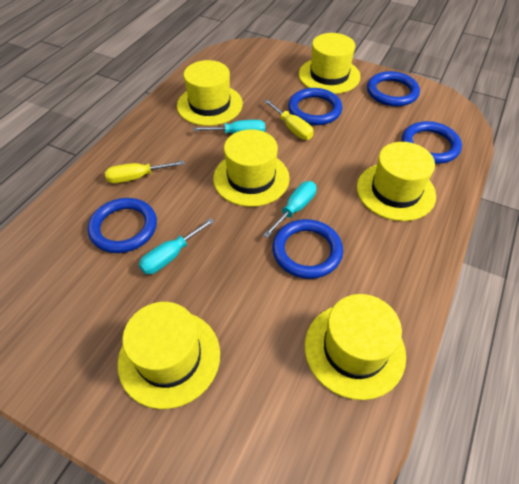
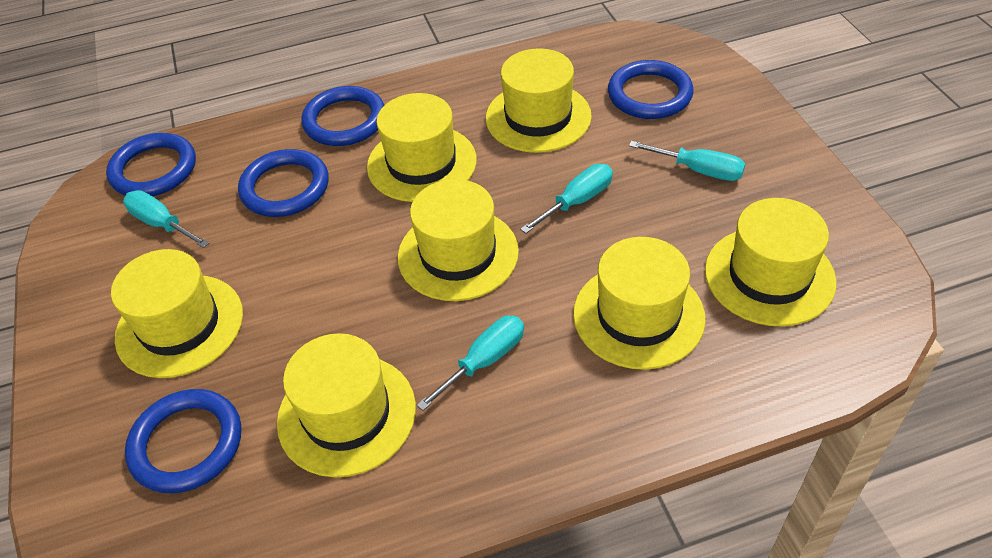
turquoise screwdriver: [139,218,215,274] [193,120,265,134] [263,181,317,238] = 3 -> [123,190,209,248] [416,315,524,411] [520,164,613,234] [629,141,745,181] = 4
yellow hat: [118,302,220,409] [177,60,243,126] [213,129,290,207] [299,33,361,94] [305,294,406,400] [357,142,436,221] = 6 -> [111,249,243,378] [277,333,416,478] [367,93,477,202] [398,179,519,301] [486,48,592,153] [573,237,706,370] [705,198,837,327] = 7
yellow screwdriver: [105,160,185,183] [264,99,314,140] = 2 -> none = 0

